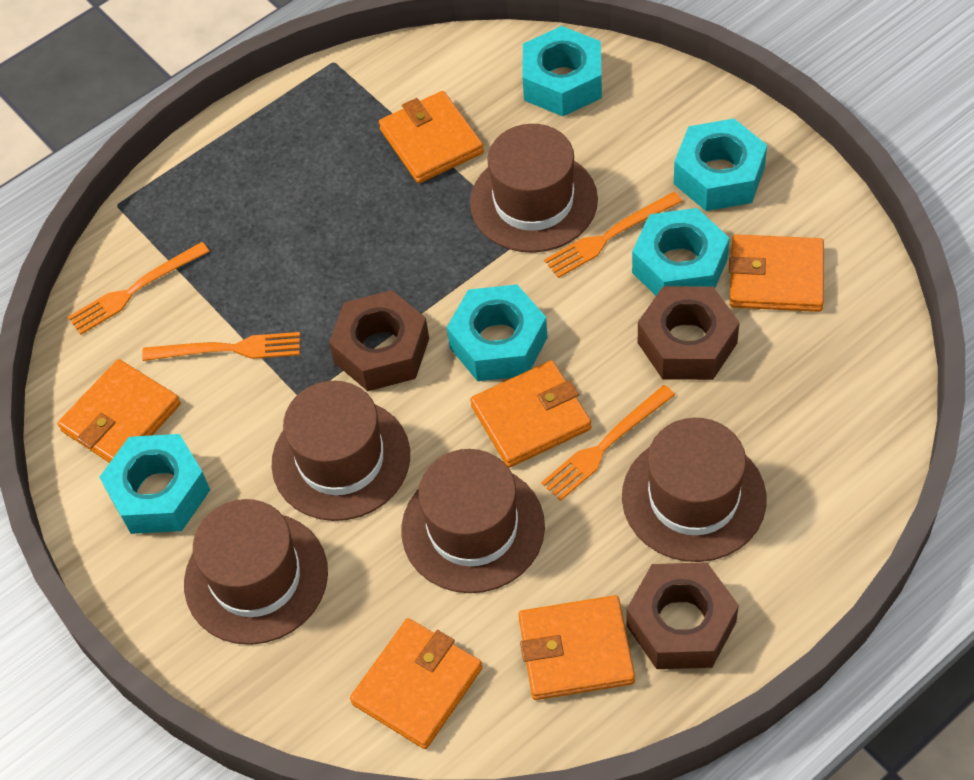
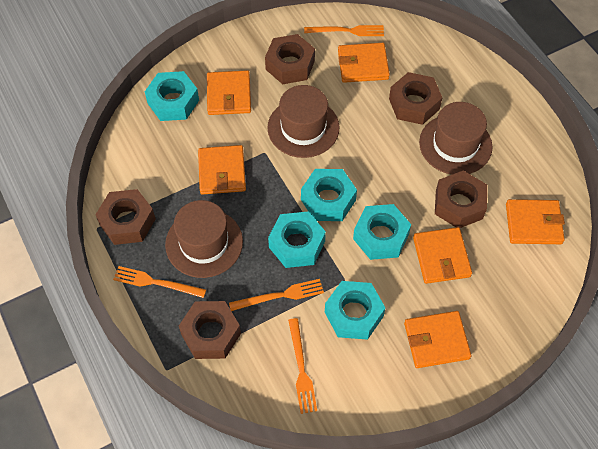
brown hat: [184,499,328,645] [272,381,410,521] [401,449,545,593] [470,124,598,253] [622,418,766,562] = 5 -> [165,200,243,278] [267,85,340,158] [419,102,492,175] = 3
brown nut: [329,290,429,391] [626,562,739,669] [638,286,740,380] = 3 -> [95,189,156,245] [179,301,241,359] [265,34,315,84] [389,72,442,125] [435,170,487,228] = 5

